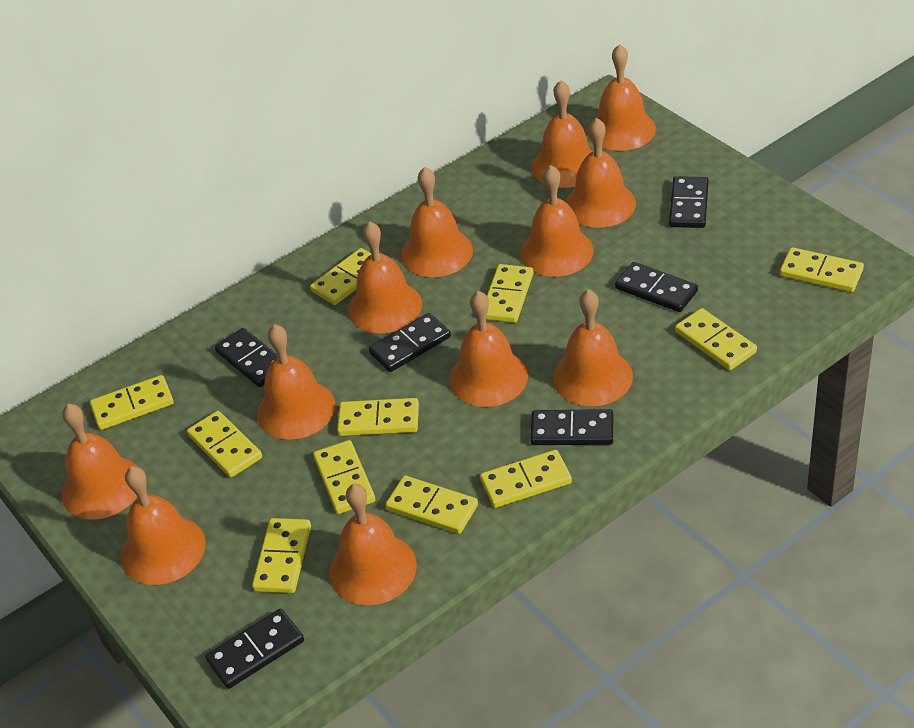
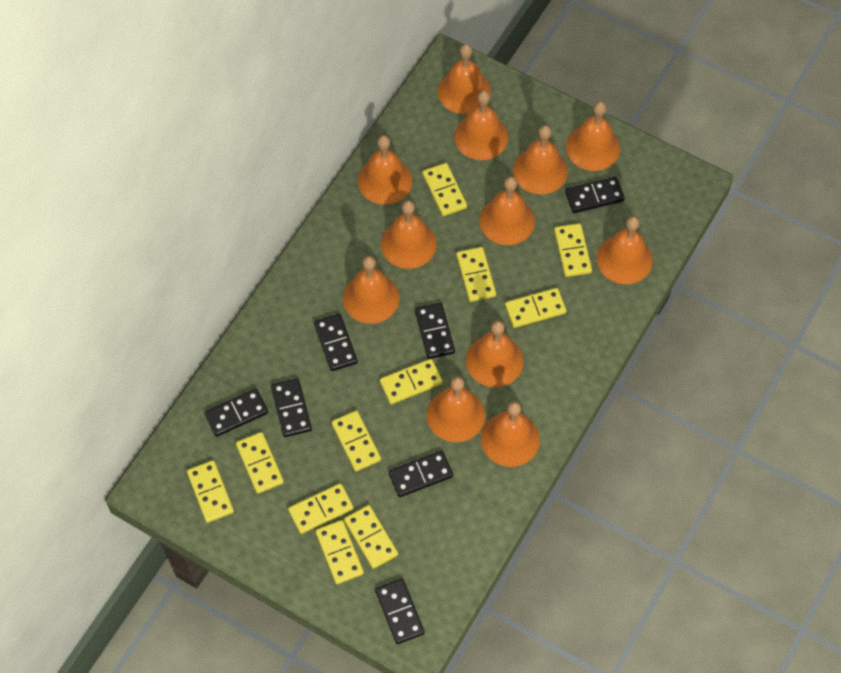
black domino: [205,609,304,689] [215,328,278,387] [369,313,451,372] [530,409,613,445] [615,262,698,312] [669,176,709,228] = 6 -> [204,389,268,437] [271,378,312,437] [314,314,358,371] [375,578,425,644] [389,451,453,497] [415,303,455,359] [565,177,625,213] = 7

